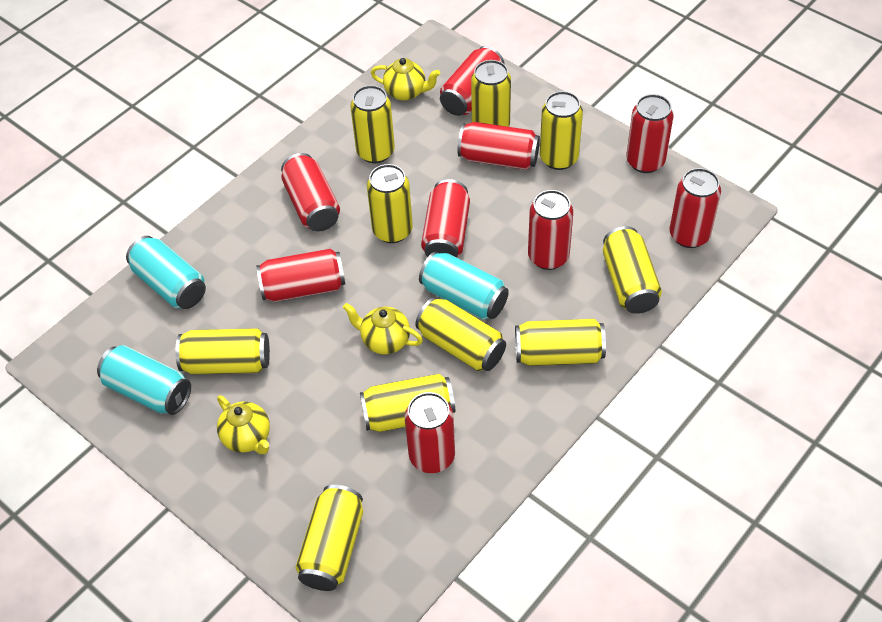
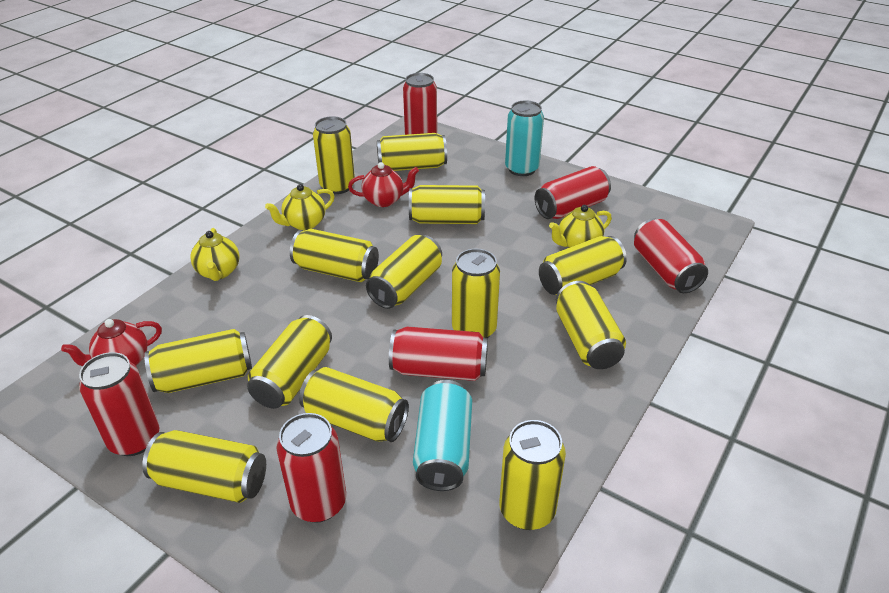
red can: [256,249,345,302] [281,153,340,231] [405,392,455,473] [421,179,470,258] [440,46,504,116] [457,122,540,170] [528,190,573,270] [626,94,674,173] [670,168,721,248] = 9 -> [79,352,160,456] [276,413,346,523] [389,327,488,381] [403,73,437,135] [535,166,611,219] [634,219,708,293] = 6
red teapot: none = 0 -> [61,319,162,366] [348,162,419,207] = 2
turquoise can: [97,345,191,415] [126,236,206,309] [419,251,509,320] = 3 -> [413,380,472,491] [505,100,544,176] = 2
yellow can: [176,328,270,375] [295,485,363,591] [350,85,395,163] [360,374,456,432] [367,164,413,243] [415,297,506,371] [471,60,511,127] [515,319,606,366] [540,91,583,170] [603,226,662,314] = 10 -> [142,430,266,503] [144,329,252,393] [247,315,332,409] [290,229,379,282] [299,367,409,442] [313,116,355,194] [366,235,442,309] [377,133,447,171] [409,185,485,224] [452,249,500,338] [499,420,566,530] [539,236,627,295] [556,281,626,369] = 13

